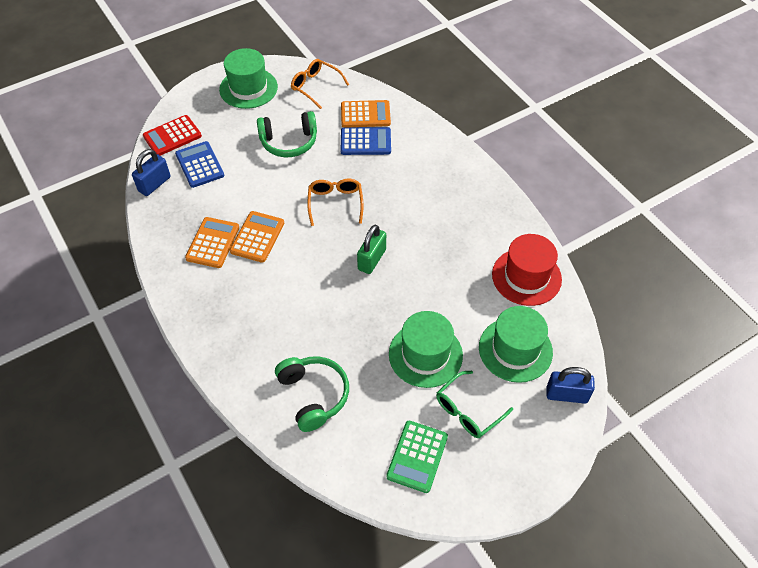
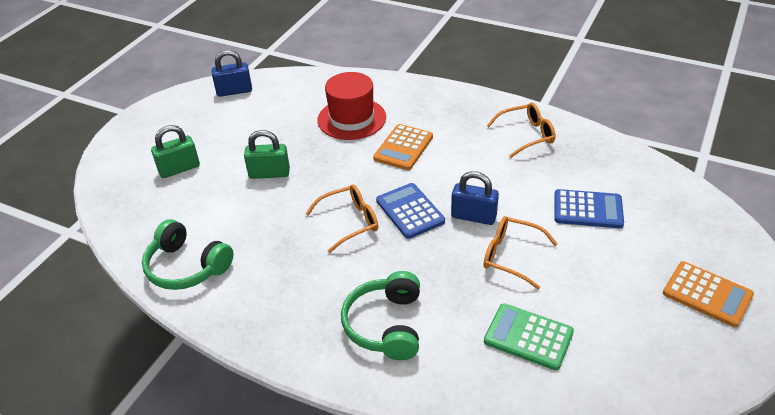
green glasses: [436,371,513,438] = 1 -> none = 0
green hat: [219,48,278,109] [389,311,463,388] [479,306,553,383] = 3 -> none = 0
green padlock: [357,225,386,274] = 1 -> [151,125,200,178] [244,130,290,179] = 2
orange calculator: [185,217,239,268] [230,211,284,263] [341,100,391,127] = 3 -> [373,124,433,170] [663,261,754,327] = 2
orange glasses: [291,59,349,109] [307,179,363,226] = 2 -> [306,184,378,253] [484,216,558,290] [487,103,556,158] = 3
red calculator: [143,115,202,156] = 1 -> none = 0

